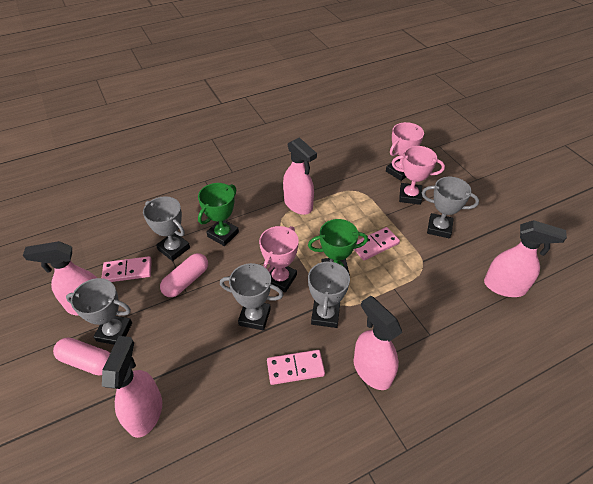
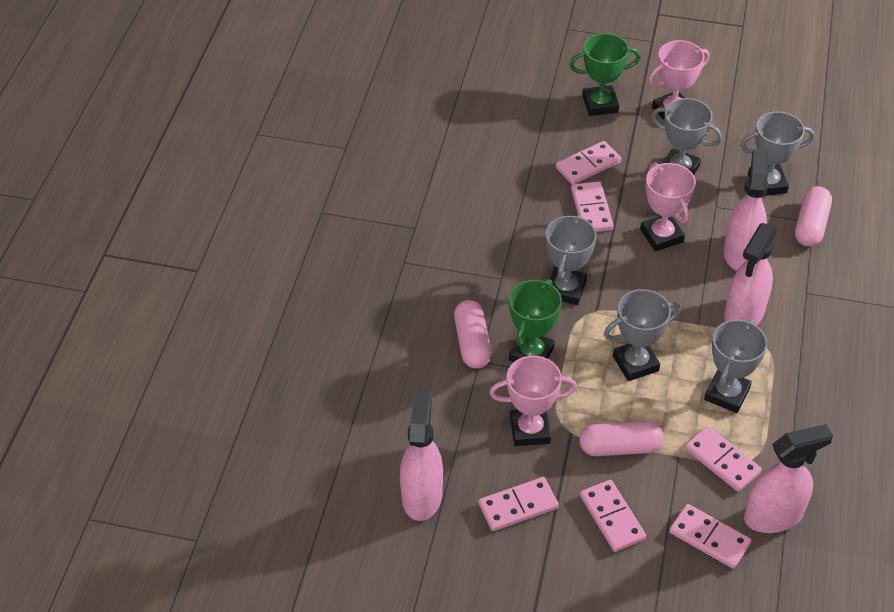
pink capsule: [53,338,110,375] [160,253,208,297] = 2 -> [454,300,492,369] [580,421,664,456] [795,186,832,247] = 3
pink domino: [102,256,152,282] [267,350,325,385] [354,227,400,260] = 3 -> [478,477,559,531] [556,141,621,184] [571,181,614,232] [580,480,646,552] [669,504,752,569] [685,426,762,492] = 6
pink spray bottle: [23,241,97,316] [102,336,162,438] [283,137,317,215] [353,296,402,390] [484,220,567,297] = 5 -> [400,390,443,521] [724,149,768,271] [724,223,778,325] [744,424,833,533] = 4

